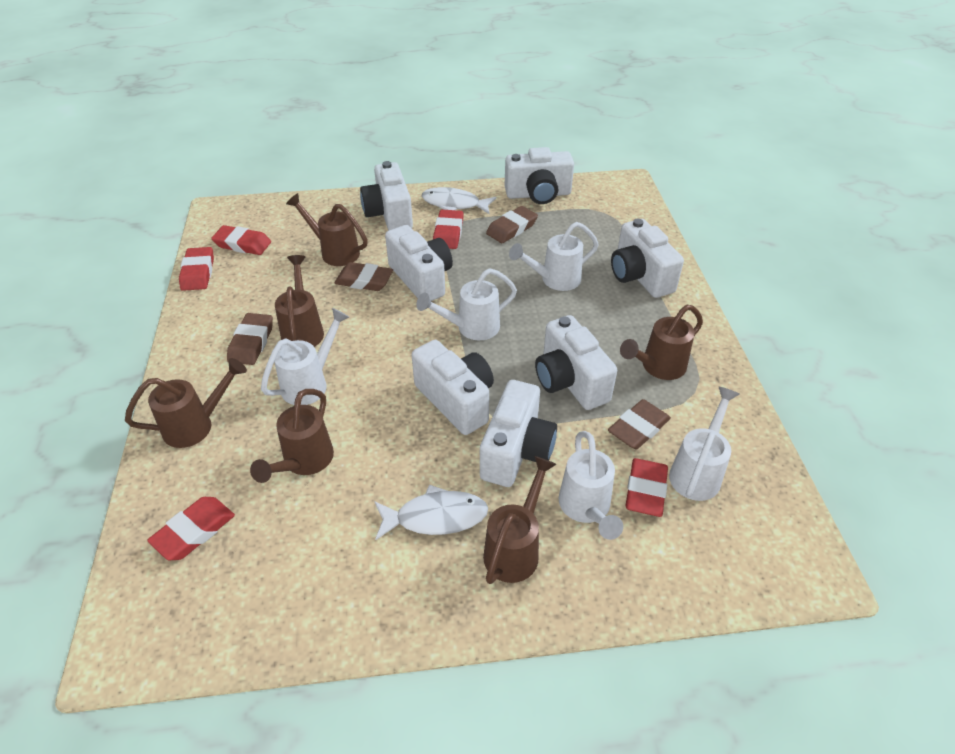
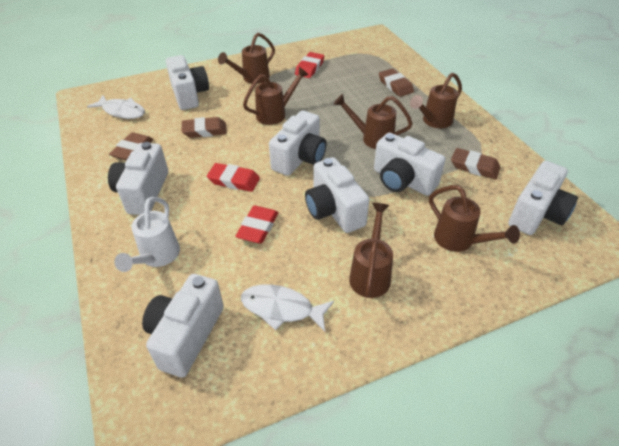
red eraser: [147,497,235,560] [179,247,214,291] [211,225,271,255] [433,210,464,249] [626,458,668,517] = 5 -> [207,163,260,192] [235,206,279,244] [295,52,324,78] = 3
white watering can: [261,308,349,405] [417,268,517,340] [509,222,599,291] [559,431,623,540] [669,387,739,501] = 5 -> [114,197,180,272] = 1

